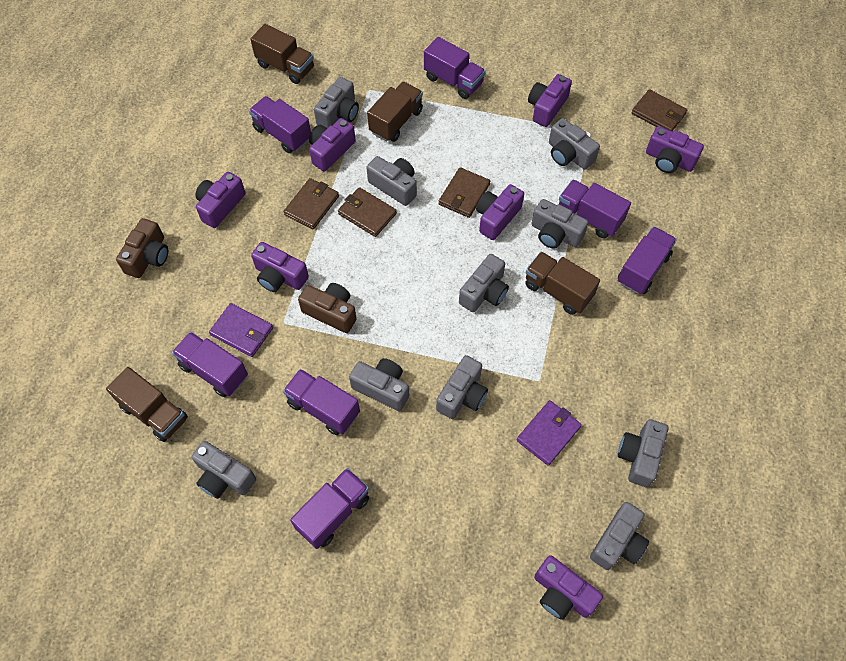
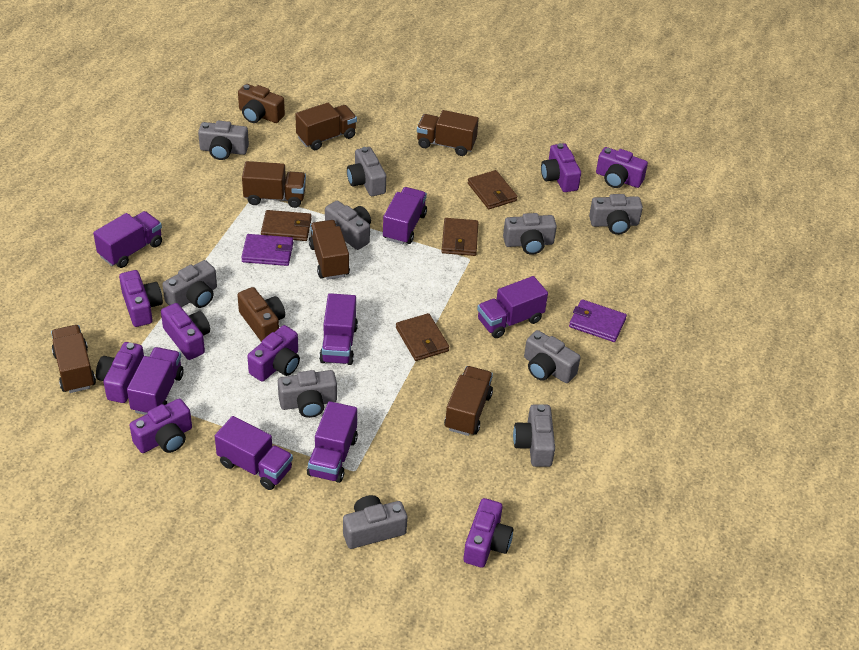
brown truck: [106,367,188,442] [250,24,314,84] [367,82,423,142] [525,252,600,315] = 4 -> [51,325,96,393] [242,161,306,208] [295,103,357,150] [309,220,350,280] [417,110,479,156] [444,366,493,436] = 6
purple camera: [196,172,245,228] [251,242,309,292] [309,118,356,171] [476,184,524,240] [528,74,572,127] [534,555,603,620] [646,126,704,173] = 7 -> [96,342,144,403] [119,270,163,327] [130,399,192,453] [161,303,210,360] [247,325,300,382] [463,498,513,568] [541,143,581,192] [596,147,648,188] = 8

